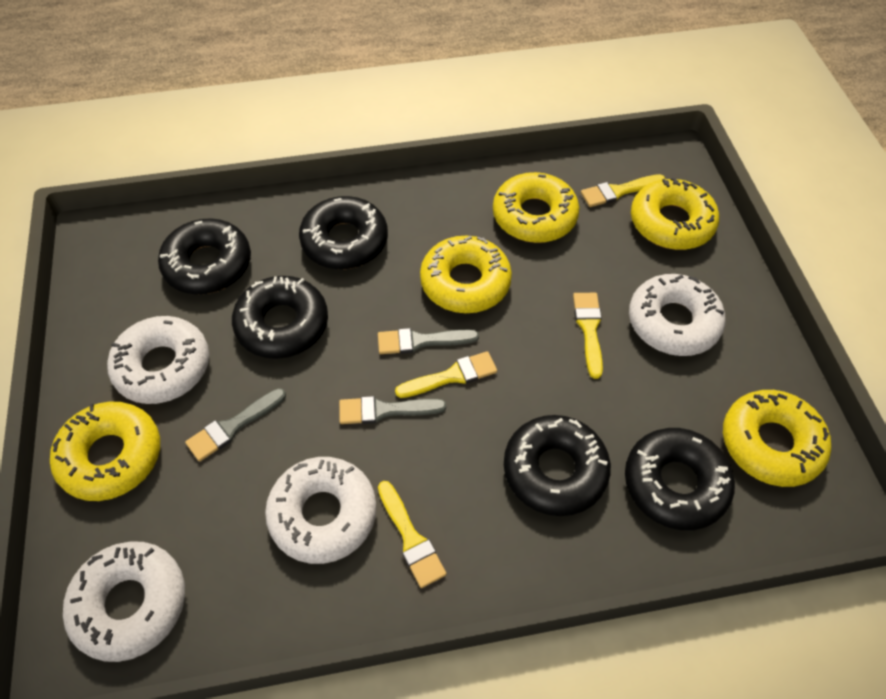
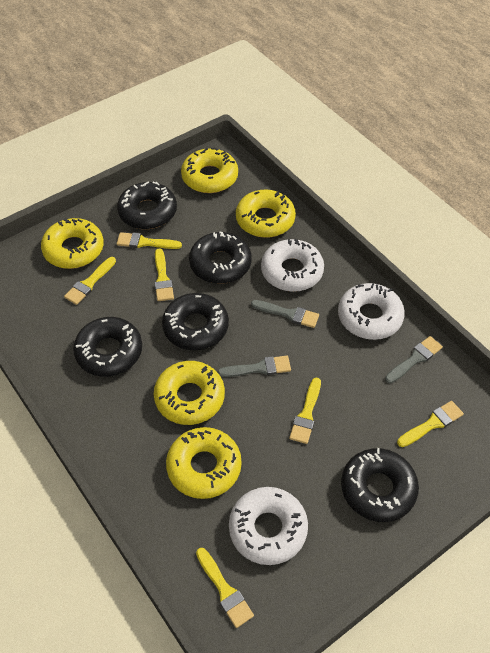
white donut: [63,541,185,662] [107,316,209,404] [265,457,376,564] [629,274,726,356] = 4 -> [229,487,308,565] [261,239,324,292] [338,283,405,340] = 3
yellow brush: [378,481,447,588] [395,351,497,398] [573,293,603,379] [581,174,665,207] = 4 -> [64,257,116,305] [116,232,182,249] [155,249,174,301] [196,548,254,628] [289,378,321,444] [397,401,464,447] = 6

